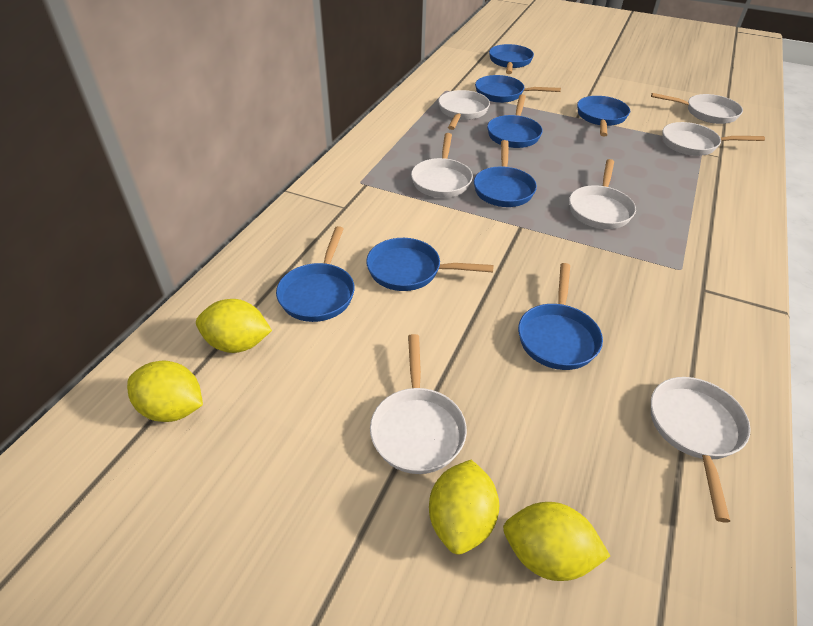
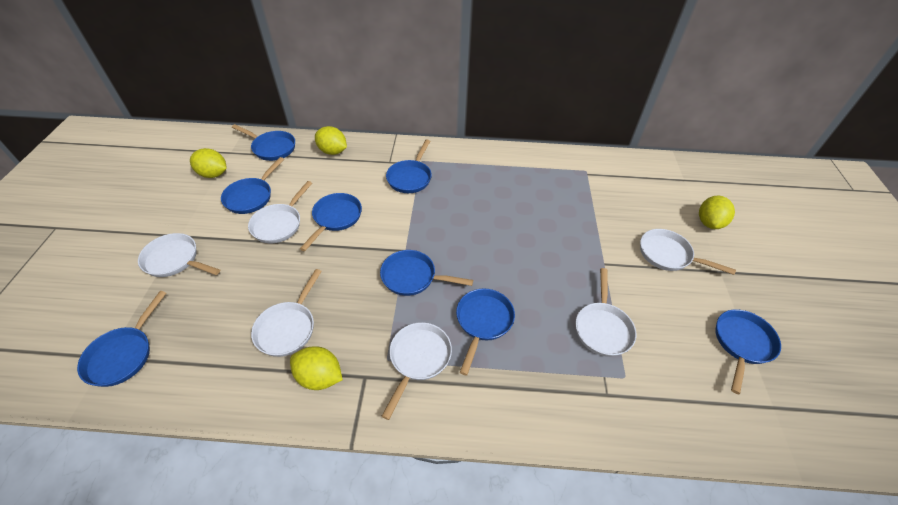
white pan: [370,334,467,474] [411,133,473,198] [438,90,490,130] [569,159,636,229] [651,93,743,124] [651,377,751,522] [662,122,765,156] = 7 -> [138,233,220,277] [248,181,312,243] [251,269,322,357] [381,322,452,420] [576,268,636,357] [640,229,736,275] = 6

